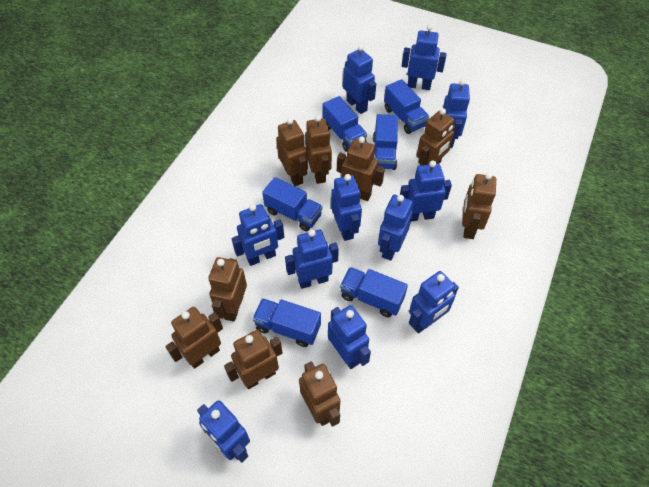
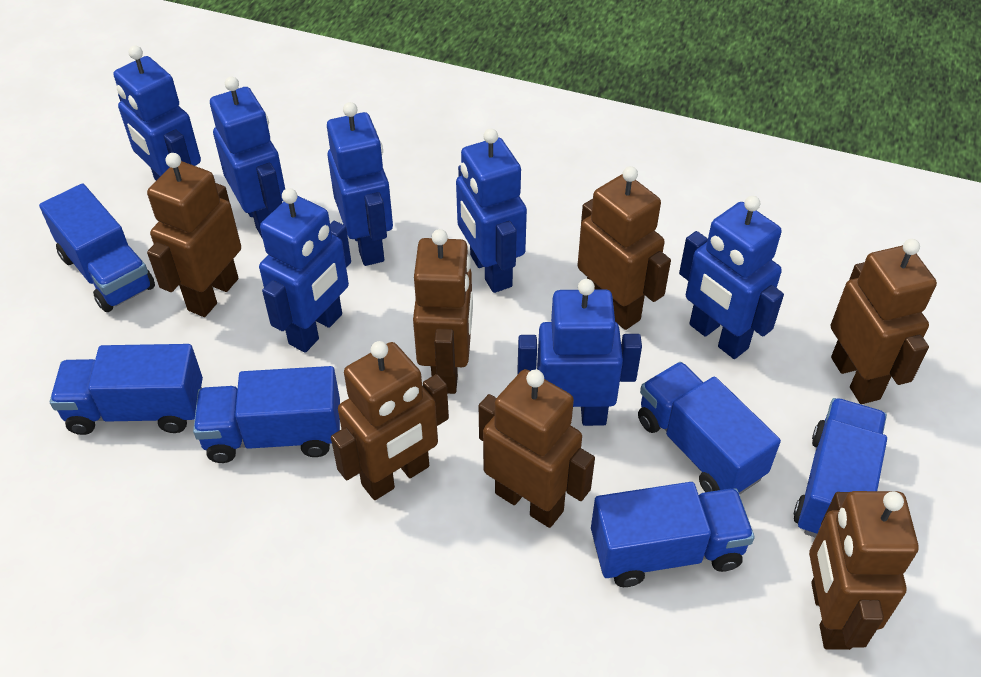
blue robot: [197,400,250,463] [232,204,284,266] [285,229,339,289] [328,305,371,369] [331,174,362,241] [343,45,376,114] [378,195,413,261] [400,160,452,221] [402,25,447,90] [409,271,459,334] [443,79,470,148] = 11 -> [113,45,201,180] [210,77,285,239] [259,188,351,353] [327,102,393,266] [456,129,527,293] [517,279,642,426] [679,196,784,359] = 7
brown robot: [165,307,223,369] [208,257,247,322] [224,330,282,389] [276,118,308,186] [299,361,340,427] [305,115,332,184] [337,137,385,201] [417,108,455,166] [462,173,496,239] = 9 -> [147,153,241,317] [331,341,449,500] [413,229,473,394] [479,369,595,528] [577,166,671,330] [809,491,919,650] [831,239,937,404] = 7

